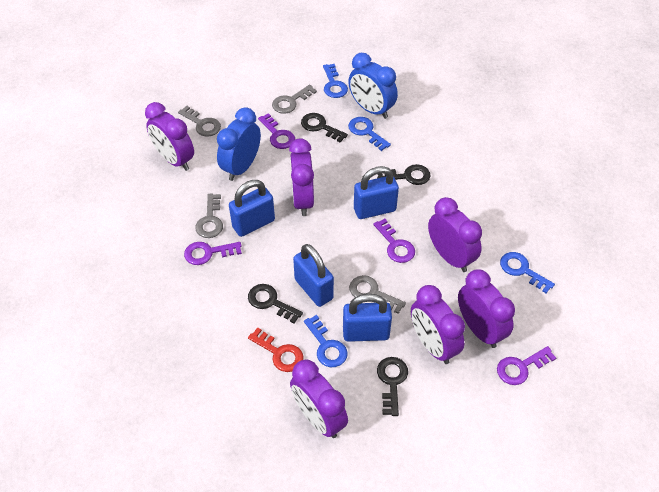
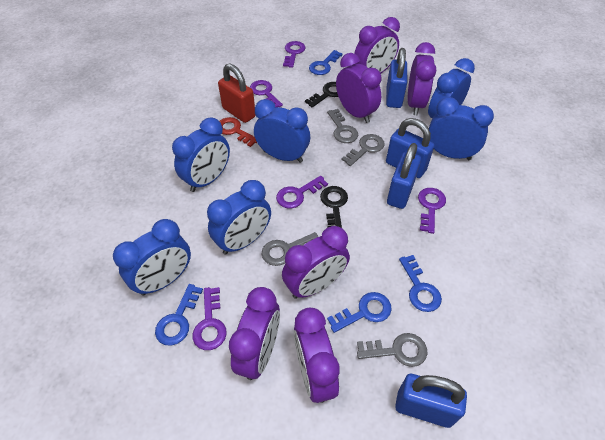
black key: [248,284,303,323] [301,113,348,143] [377,164,431,185] [377,357,408,416] = 4 -> [305,82,338,108] [320,186,348,228] = 2
blue clock: [217,107,261,181] [348,53,398,119] = 2 -> [113,219,191,296] [172,117,230,192] [207,180,271,255] [254,99,310,163] [428,58,475,118] [429,97,494,160] = 6
purple key: [184,242,242,265] [258,113,295,149] [373,219,415,263] [497,346,556,385] = 4 -> [192,287,227,350] [250,80,283,107] [276,176,328,208] [283,41,305,68] [418,188,446,234] = 5
red padlock: none = 0 -> [218,63,256,123] = 1

